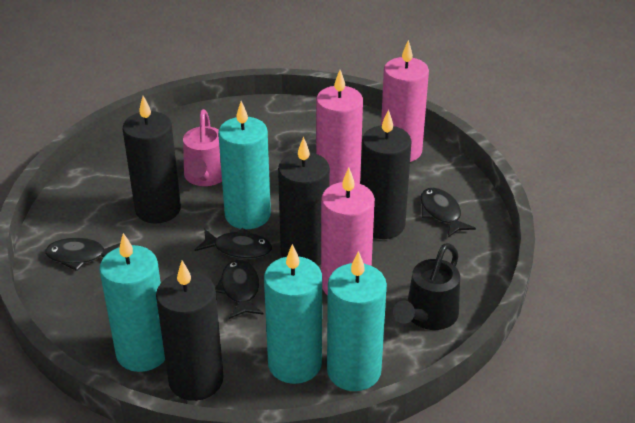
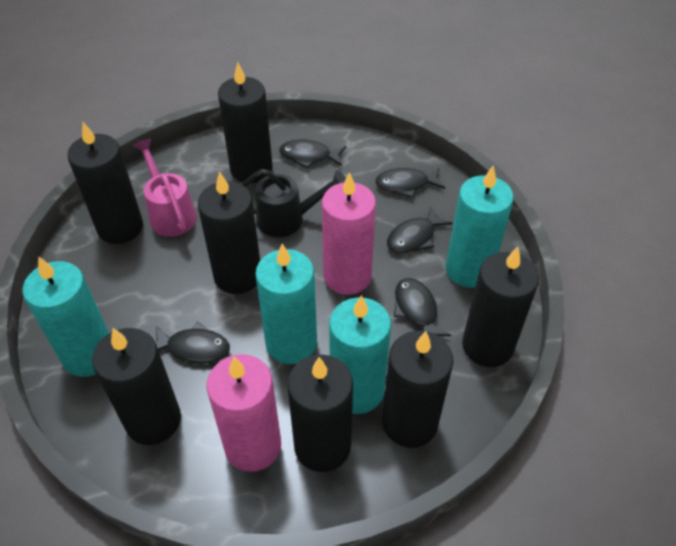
black candle: [123,96,181,224] [156,261,224,401] [278,137,330,266] [360,109,412,239] = 4 -> [67,122,143,244] [92,328,181,445] [198,171,260,294] [218,62,273,183] [287,354,353,472] [382,331,454,448] [462,247,539,367] = 7
black fish: [45,238,120,271] [195,228,272,259] [215,260,264,319] [420,188,476,237] = 4 -> [155,322,230,364] [279,139,346,169] [375,167,445,198] [387,207,453,253] [394,278,451,336] = 5
pink candle: [316,70,363,186] [321,168,375,295] [381,40,429,162] = 3 -> [207,354,281,472] [322,172,376,295] = 2

